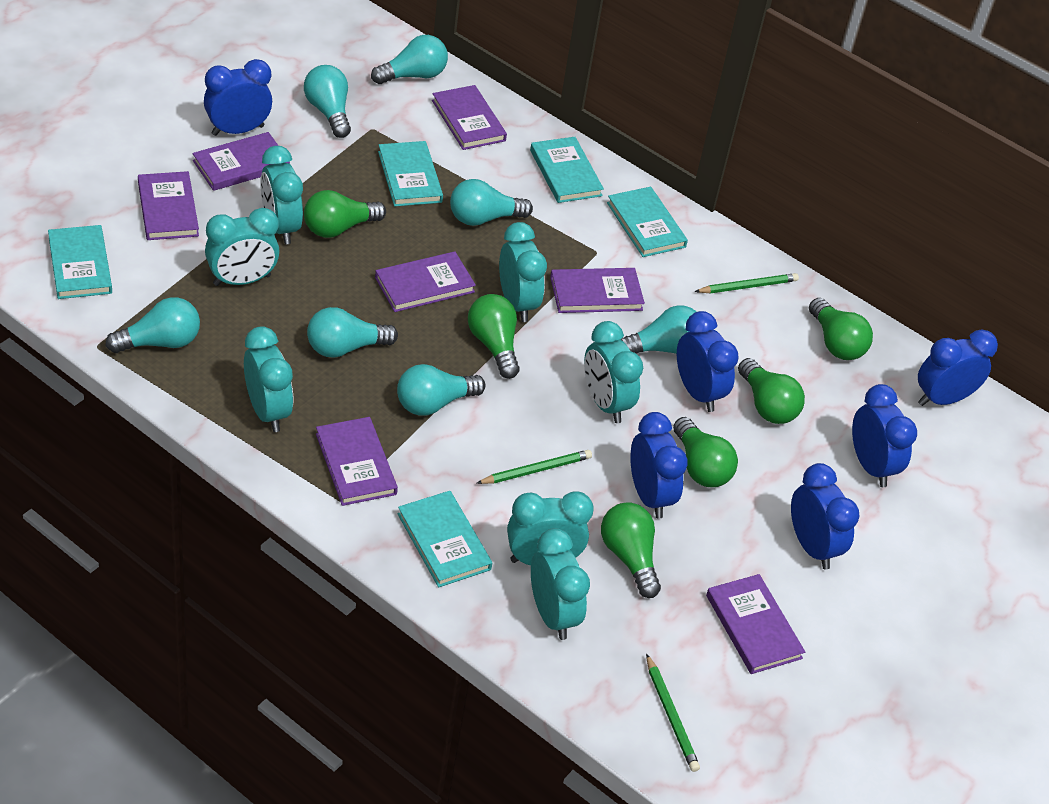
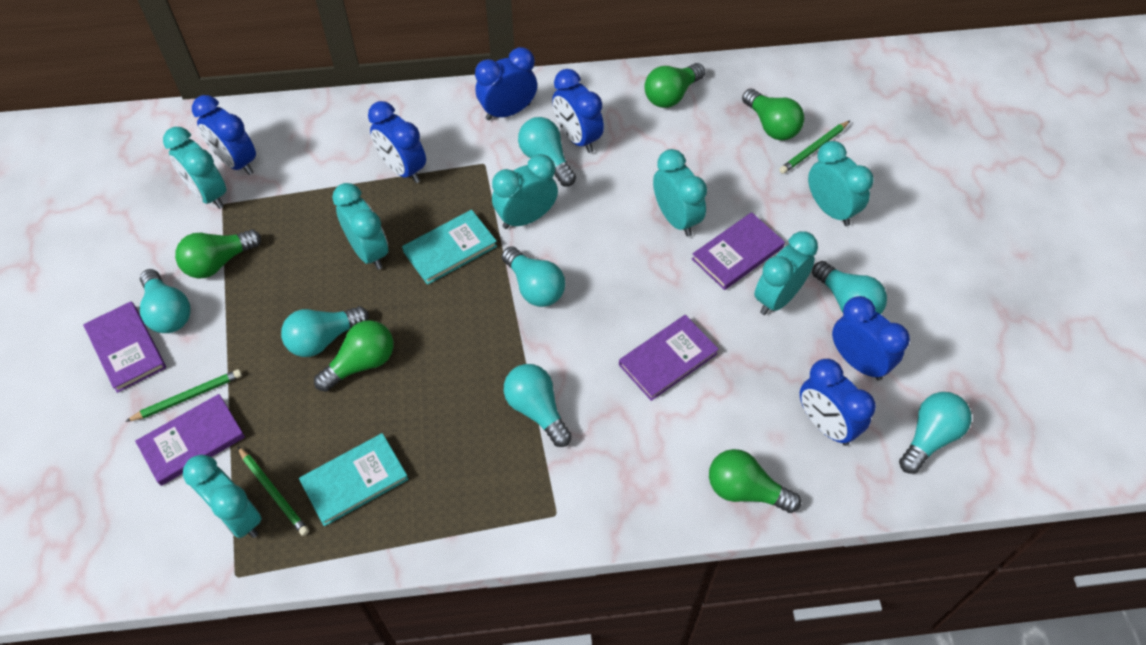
green light bulb: [304,190,386,238] [468,294,520,379] [601,502,661,598] [673,417,738,487] [738,358,805,424] [809,298,873,360] = 6 -> [175,229,261,278] [314,320,393,392] [644,63,705,108] [709,449,801,513] [742,88,804,140] = 5
purple book: [138,171,199,240] [193,132,290,191] [316,417,398,506] [375,251,476,312] [432,85,507,150] [550,268,645,313] [706,574,805,674] = 7 -> [83,301,166,393] [135,394,245,486] [619,315,719,401] [692,212,785,290] = 4
turquoise book: [48,225,112,299] [378,141,443,207] [398,491,492,587] [530,137,604,203] [607,187,688,257] = 5 -> [299,433,409,526] [402,210,497,285] = 2

